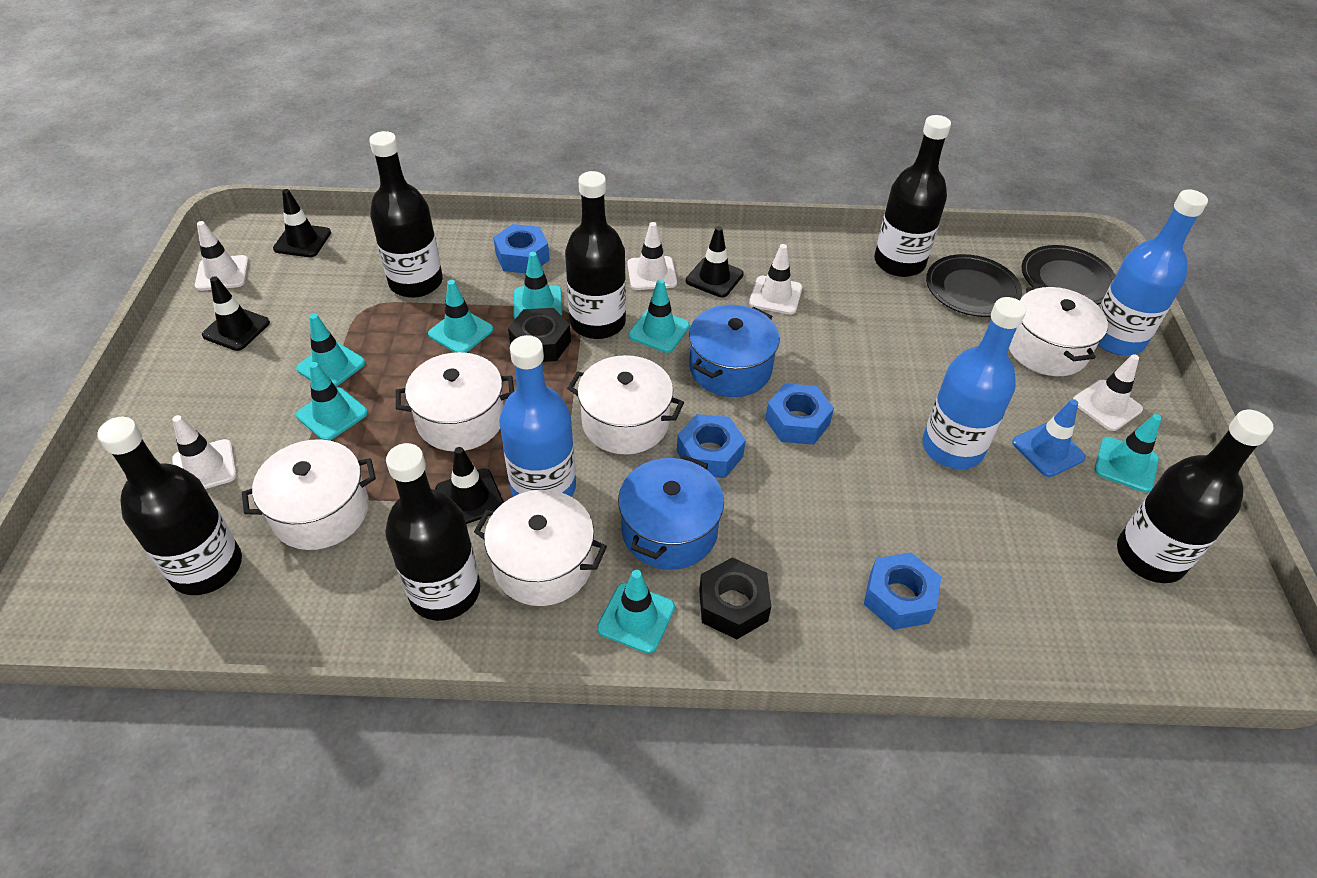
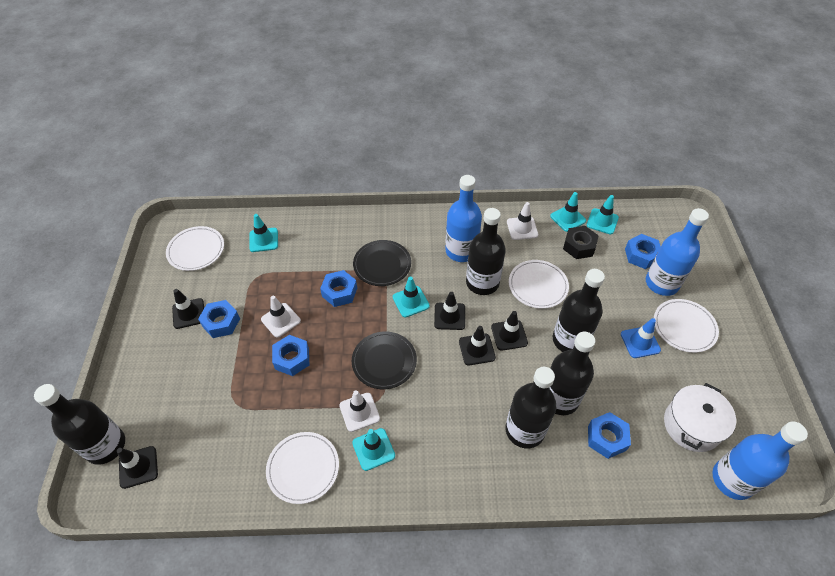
black bottle: [97,417,242,595] [369,131,443,298] [385,443,480,621] [565,171,626,339] [874,115,951,277] [1117,409,1274,583] = 6 -> [34,384,125,465] [466,208,506,295] [505,367,557,448] [549,332,595,415] [553,269,605,352] = 5
black nut: [508,308,571,362] [699,557,771,639] = 2 -> [563,226,599,259] = 1
black traffic cone: [202,276,270,351] [273,189,331,257] [435,447,504,524] [686,226,744,298] = 4 -> [117,446,158,489] [172,289,204,329] [434,292,465,330] [459,326,496,365] [491,311,528,351] = 5
blue nut: [493,224,550,273] [677,414,746,478] [765,383,834,445] [864,552,941,630] = 4 -> [198,300,240,338] [272,335,310,376] [320,270,357,307] [588,412,631,459] [625,234,661,269] = 5
blue pot: [618,455,724,570] [689,305,780,397] = 2 -> none = 0
turquoise traffic cone: [296,314,365,387] [296,362,368,440] [428,280,493,353] [513,252,562,319] [597,570,675,654] [628,279,690,353] [1094,414,1162,493] = 7 -> [249,214,278,252] [352,428,395,471] [393,277,430,317] [550,192,586,232] [586,195,619,234] = 5
white plate: none = 0 -> [166,226,224,271] [266,432,339,504] [509,260,569,309] [654,299,719,353] = 4
white pot: [242,439,376,550] [396,352,514,452] [474,490,607,606] [567,355,684,454] [1009,286,1108,376] = 5 -> [664,383,736,452] = 1
white traffic cone: [172,415,237,489] [195,221,249,291] [627,222,677,290] [749,244,802,315] [1073,354,1143,431] = 5 -> [261,296,301,337] [339,390,380,432] [507,202,538,240] = 3

